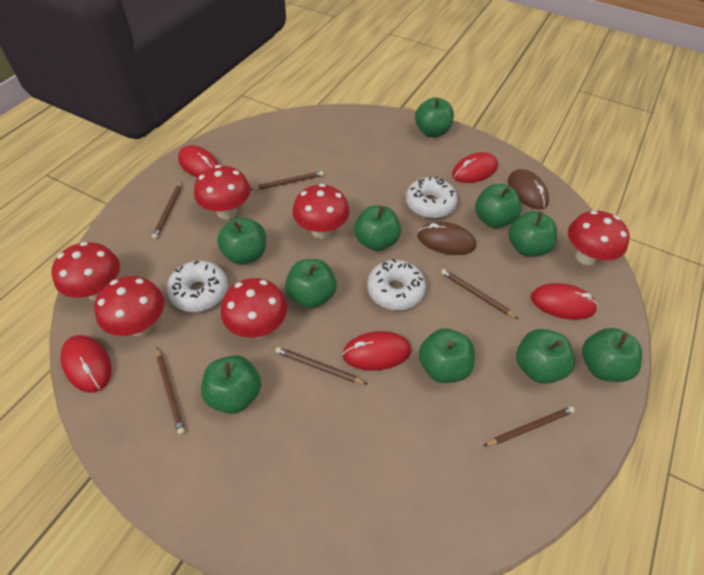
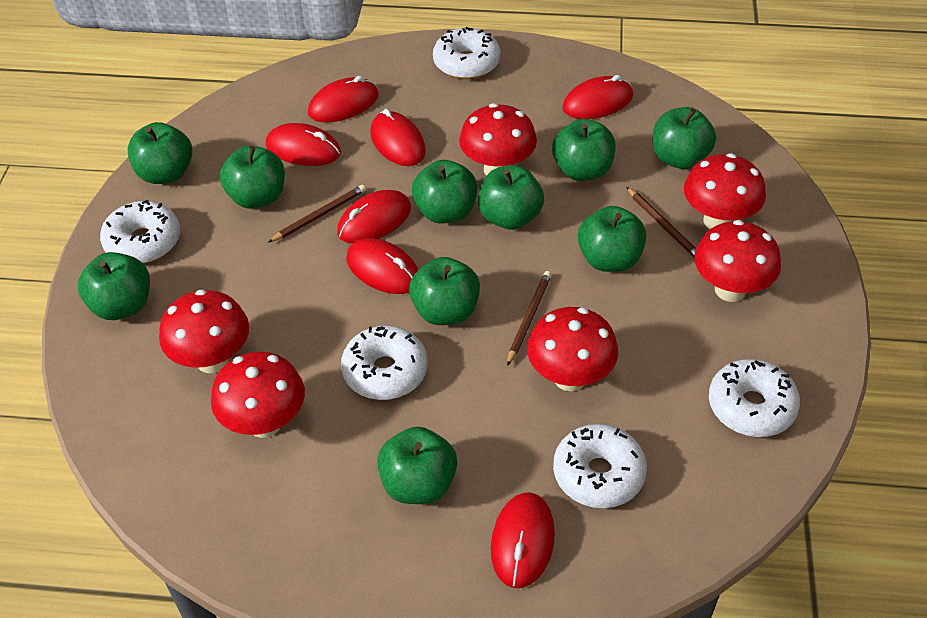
brown mouse: [418,222,476,255] [508,169,549,210] = 2 -> none = 0
brown pencil: [152,181,182,239] [156,348,185,435] [250,171,324,190] [275,347,367,384] [441,269,519,319] [484,406,575,446] = 6 -> [268,185,366,243] [507,271,552,366] [627,187,696,257] = 3
red mouse: [60,335,112,393] [178,145,219,178] [342,331,411,371] [452,152,498,183] [531,283,598,320] = 5 -> [266,123,341,166] [308,76,379,122] [337,190,411,244] [346,238,418,294] [370,109,426,166] [491,493,555,588] [562,75,633,119] = 7
white donut: [167,261,228,312] [367,259,426,310] [406,177,458,218] = 3 -> [100,200,180,263] [341,326,428,400] [433,27,501,79] [553,424,647,508] [709,359,800,437] = 5

